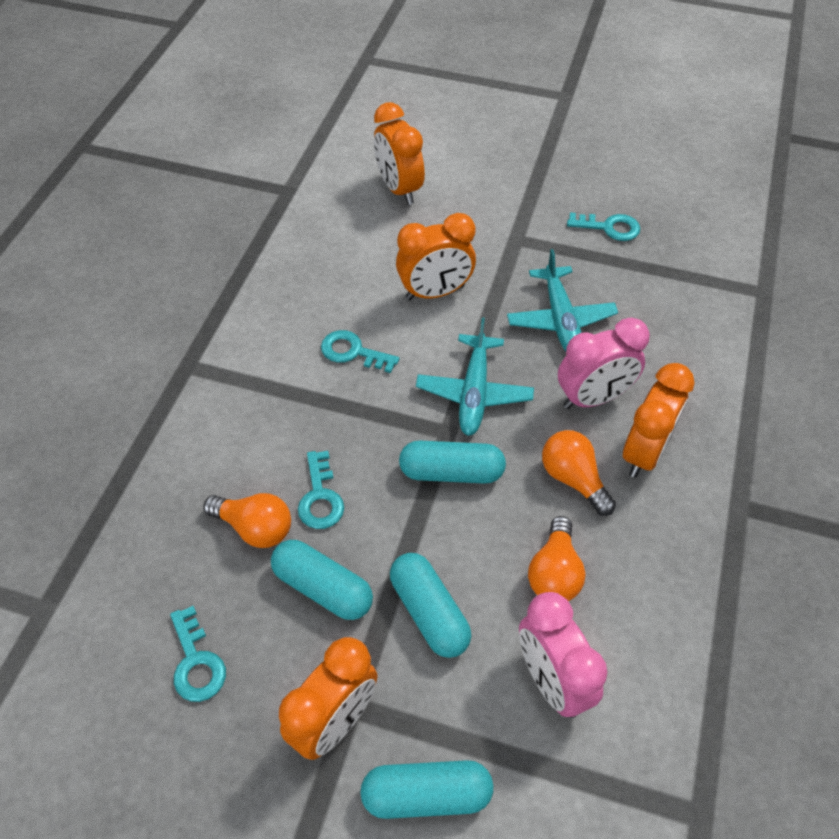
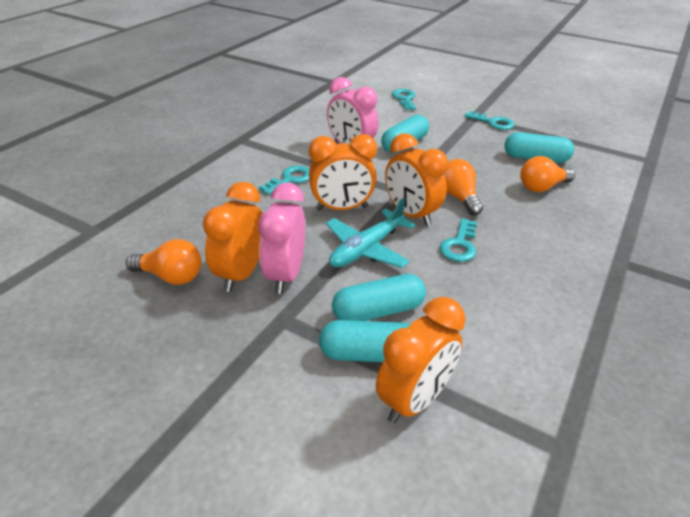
turquoise plane: [416,317,534,436] [507,249,618,351] = 2 -> [326,198,415,268] = 1

